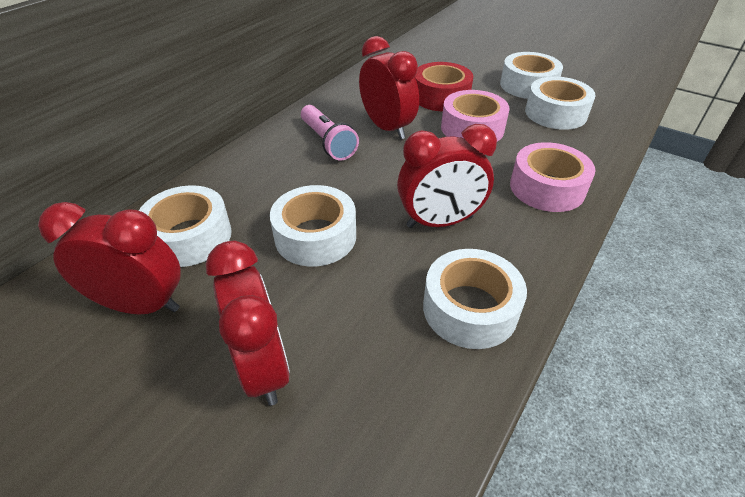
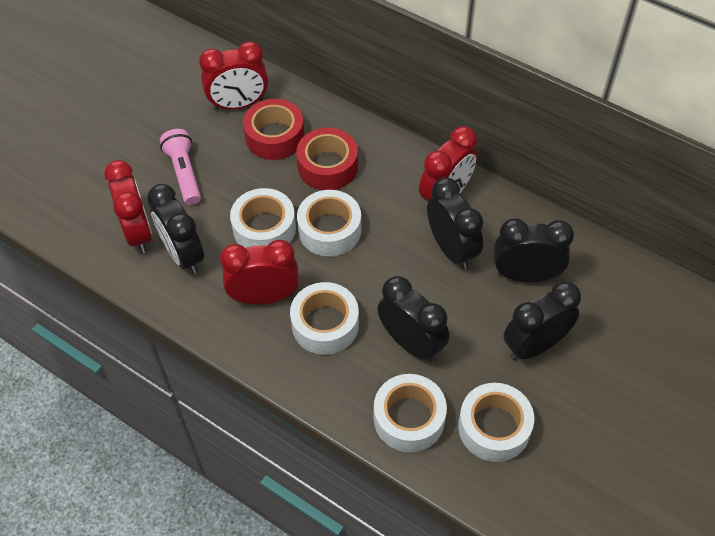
black clock: none = 0 -> [147,184,204,274] [377,276,449,362] [427,178,483,270] [494,218,574,282] [504,281,581,360] = 5
pink tape: [441,90,509,142] [510,142,595,212] = 2 -> none = 0
red tape: [415,62,473,111] = 1 -> [243,99,304,160] [296,128,358,190] = 2

